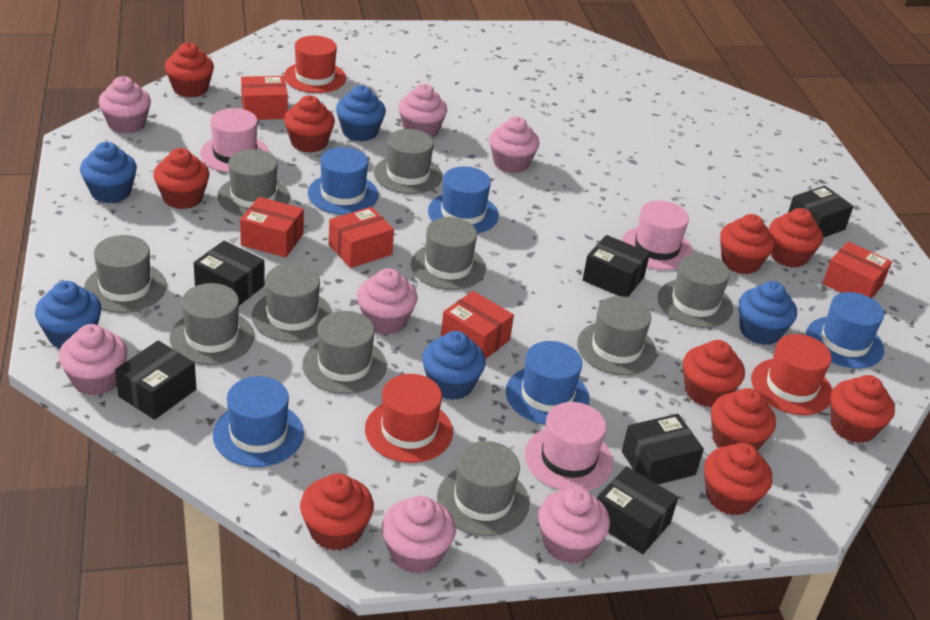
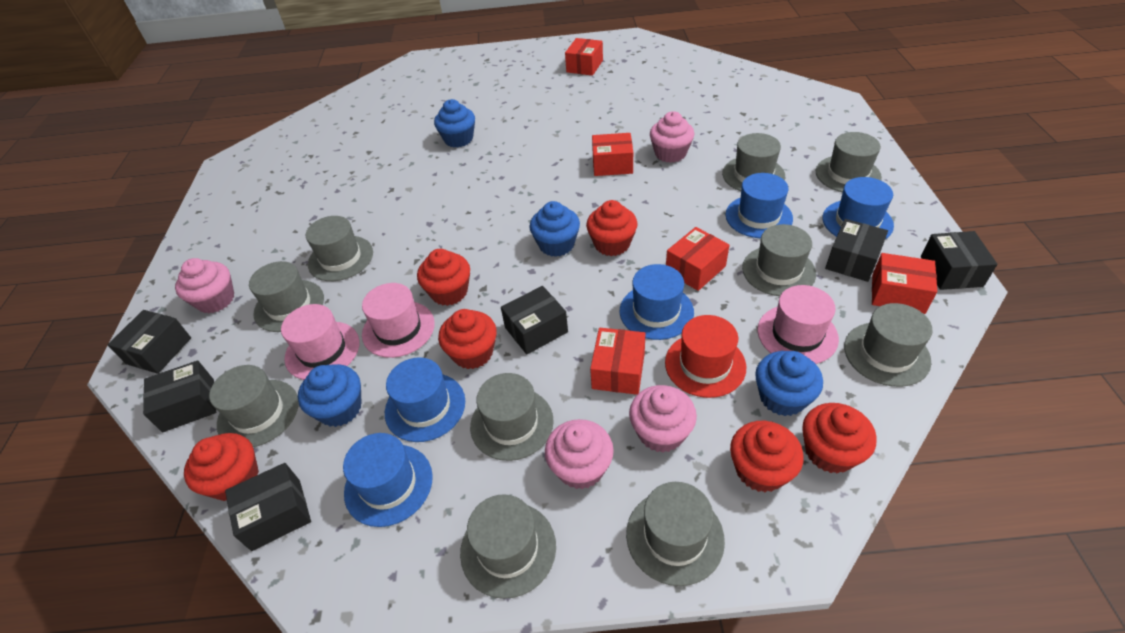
blue cupcake: [35,281,101,348] [80,142,137,203] [336,85,386,142] [422,331,486,400] [739,281,797,345] = 5 -> [298,364,361,427] [434,99,475,148] [529,201,580,257] [755,351,823,416] = 4
pink cupcake: [59,324,127,396] [98,76,151,134] [357,268,417,335] [382,496,456,574] [398,84,447,138] [489,116,539,173] [538,487,610,564] = 7 -> [175,258,234,314] [545,419,614,489] [629,385,697,453] [650,111,694,163] = 4
red cupcake: [153,148,209,209] [165,43,214,98] [284,95,335,153] [300,473,374,551] [683,340,745,407] [704,443,772,516] [711,388,776,451] [720,214,775,274] [769,208,823,268] [830,375,895,443] = 10 -> [184,433,259,501] [417,249,470,306] [438,309,497,369] [586,200,637,256] [730,421,803,492] [802,403,877,474] = 6
red hat: [284,36,346,93] [365,374,453,463] [751,334,832,415] = 3 -> [665,315,746,398] = 1

